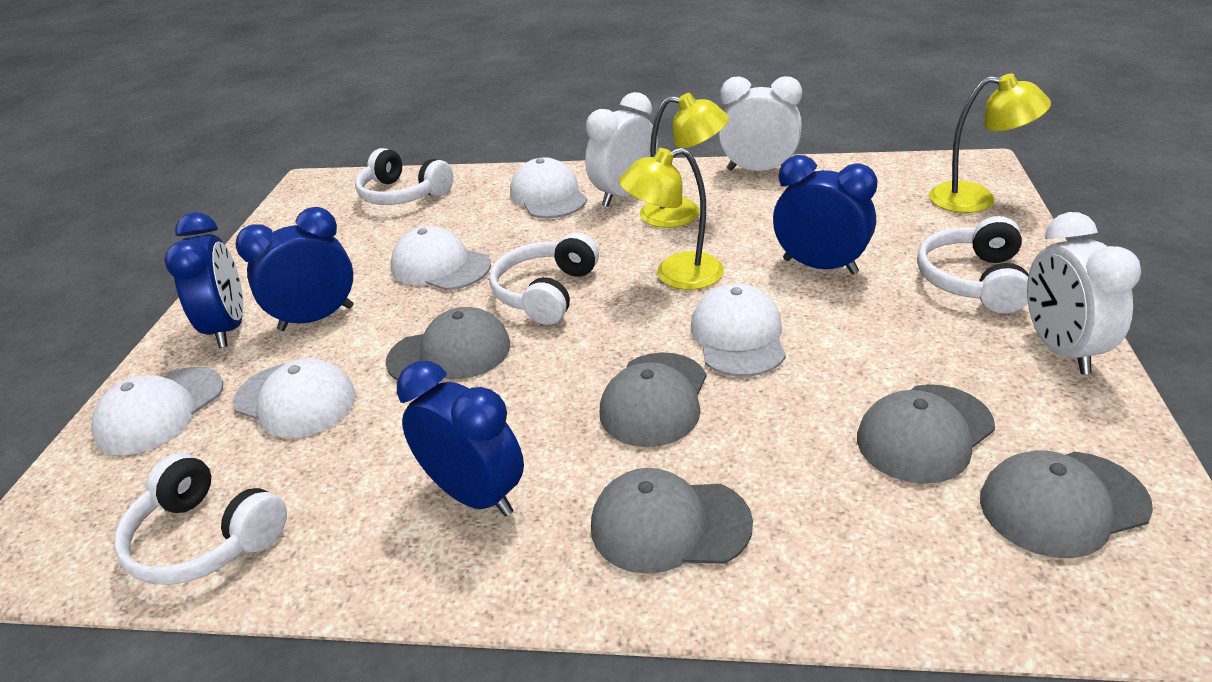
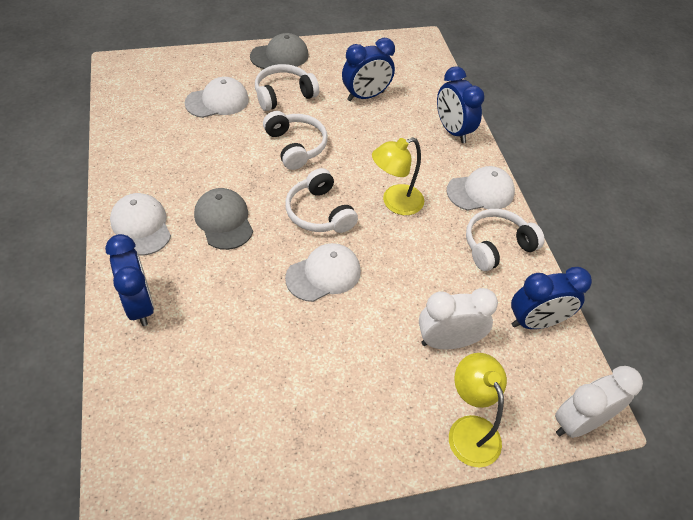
grey cap: [386,307,510,380] [591,468,753,574] [600,352,706,447] [857,384,995,484] [980,450,1153,558] = 5 -> [194,188,253,250] [250,33,309,69] = 2
white cap: [92,367,223,455] [233,359,356,438] [390,226,491,291] [510,157,587,218] [691,283,786,377] = 5 -> [110,193,171,256] [185,77,249,118] [285,243,361,302] [447,166,515,211] = 4
white clock: [585,92,658,207] [718,76,802,171] [1027,212,1141,374] = 3 -> [419,288,498,350] [555,366,643,438] = 2
yellow lamp: [619,147,724,290] [640,93,729,228] [929,73,1051,213] = 3 -> [372,137,424,215] [449,353,507,467] = 2

